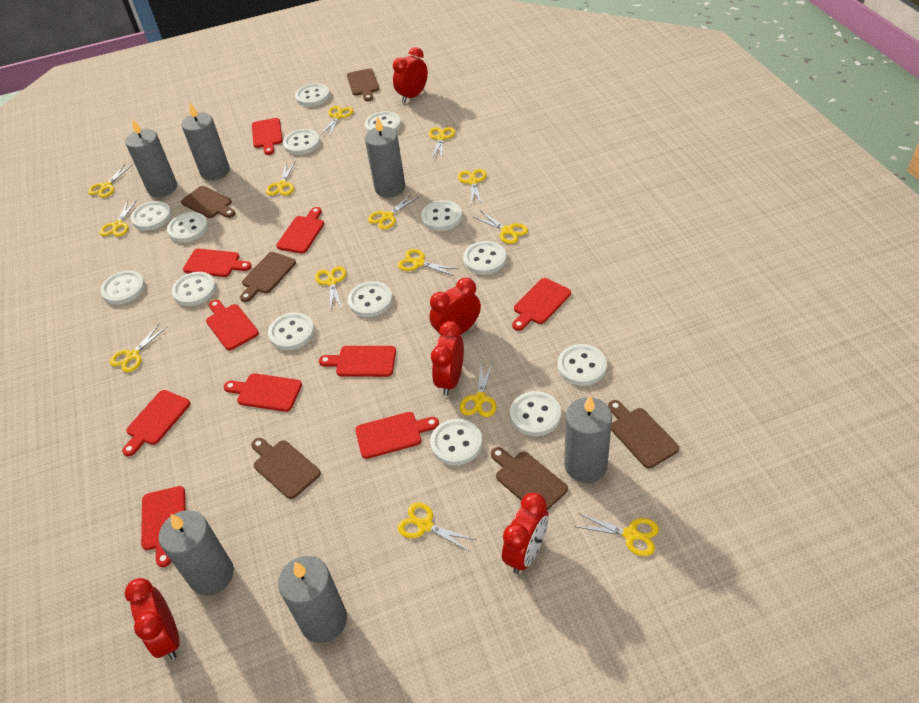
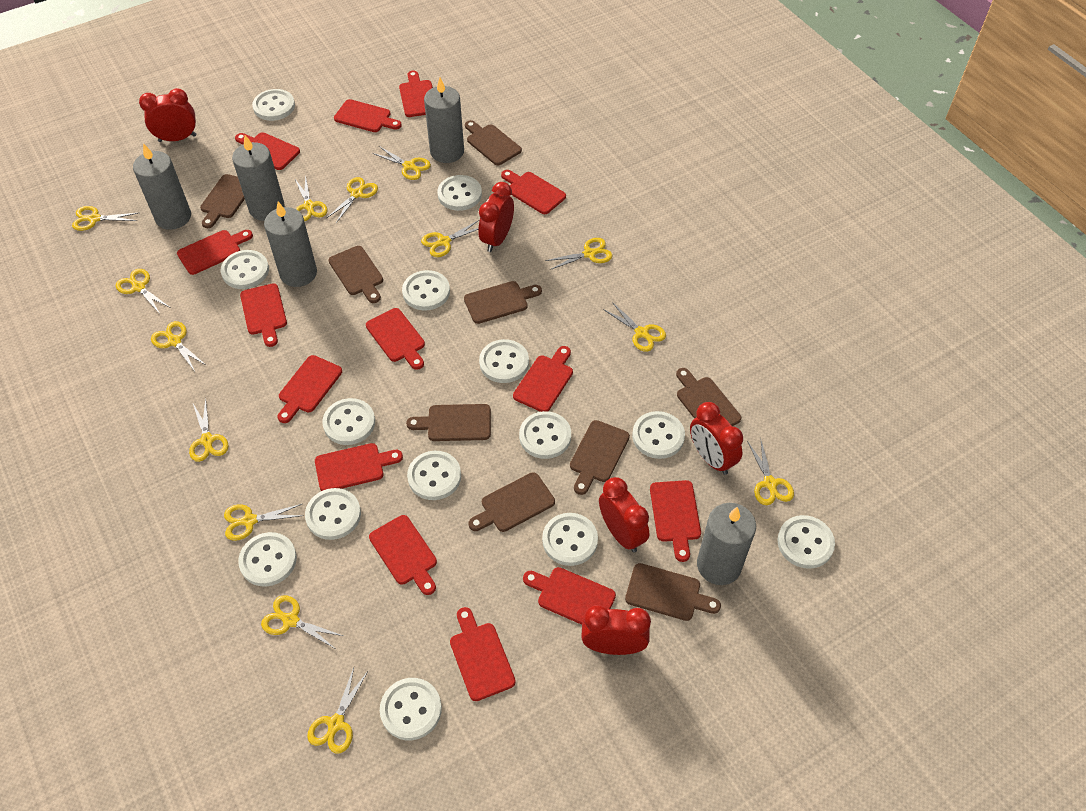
brown cutting board: [181,186,236,218] [240,252,296,302] [251,438,321,499] [347,68,379,101] [491,447,568,510] [608,400,679,469] = 6 -> [200,174,245,228] [328,246,383,303] [406,404,491,441] [464,281,542,324] [465,120,522,165] [468,472,555,532] [570,420,630,495] [625,563,721,621] [676,368,741,426] = 9
grey candle: [125,119,177,197] [158,510,234,596] [181,103,230,181] [278,556,347,643] [365,116,405,197] [564,396,612,483] = 6 -> [133,143,191,230] [232,135,285,221] [264,201,317,287] [424,78,464,163] [697,503,756,585] = 5
red cutting board: [122,390,190,457] [141,486,186,567] [183,249,251,277] [206,300,259,350] [224,373,302,412] [252,118,283,155] [276,207,324,254] [319,346,396,377] [356,412,439,459] [512,278,571,331] = 10 -> [177,230,253,275] [235,132,300,170] [240,283,287,347] [277,355,342,423] [315,443,403,491] [334,99,402,132] [366,308,425,370] [369,515,437,595] [399,71,433,117] [450,607,516,701] [501,170,566,214] [513,346,573,412] [523,567,616,625] [650,480,701,562] = 14

